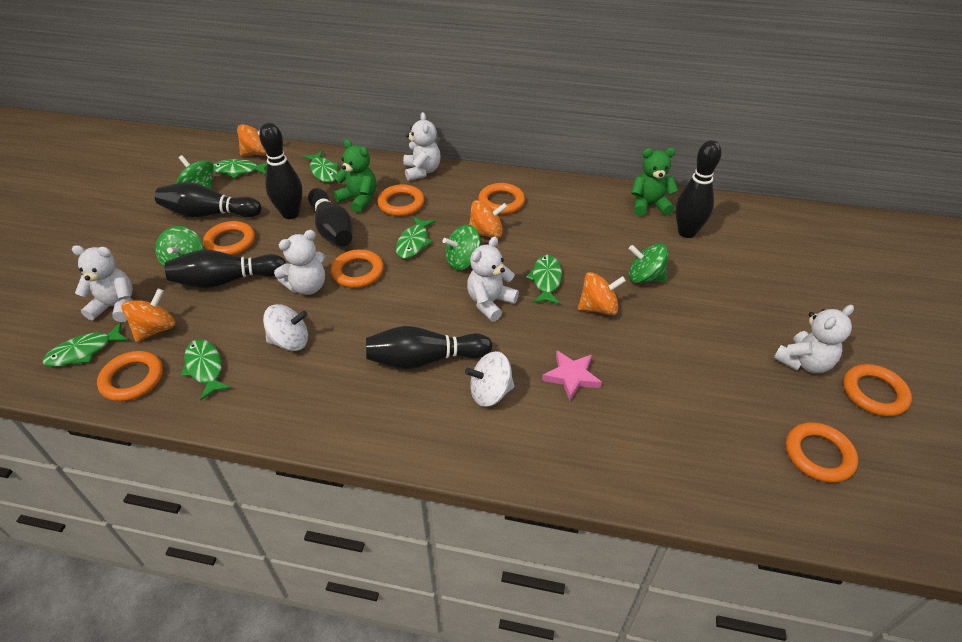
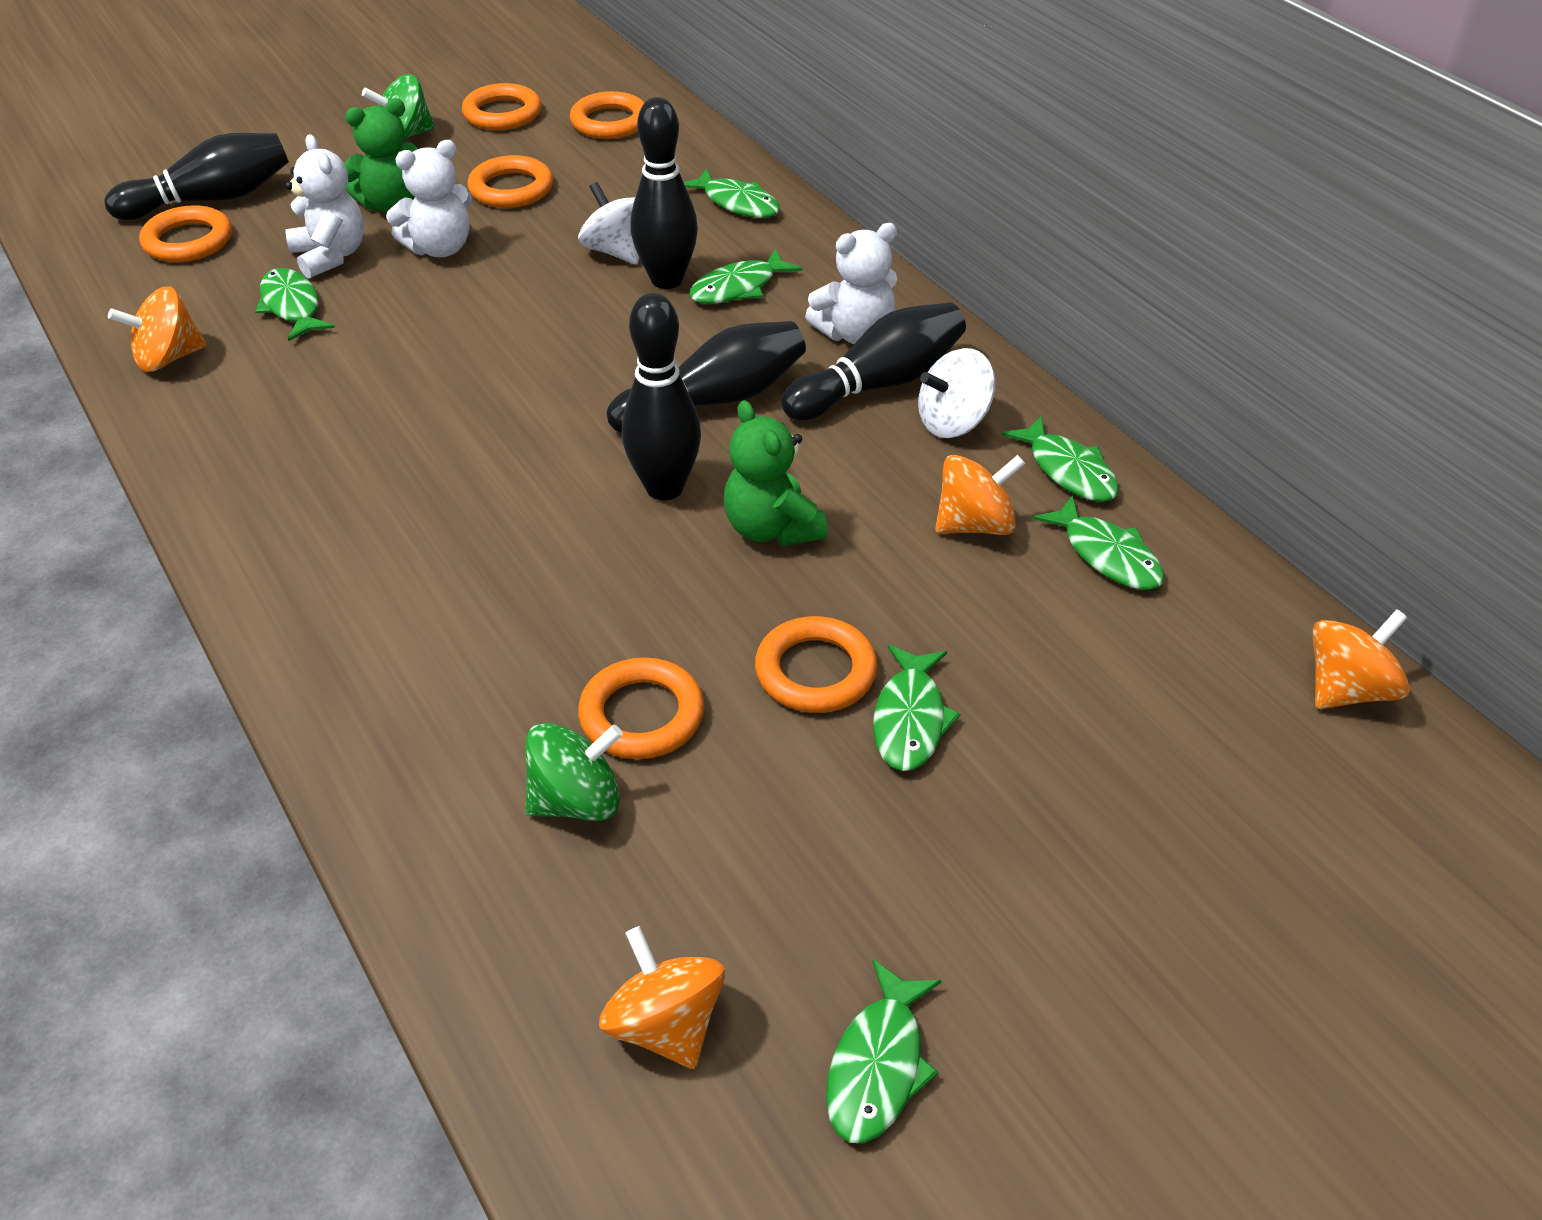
black bowling pin: [155,182,261,217] [165,250,286,289] [259,123,303,219] [308,188,353,246] [366,326,493,369] [675,140,721,238] = 6 -> [104,133,289,220] [607,321,806,433] [622,293,701,500] [630,97,698,289] [781,302,966,421] = 5
green fish: [42,322,129,367] [180,339,231,400] [213,159,267,178] [303,151,339,183] [396,216,436,259] [526,255,562,304] = 6 -> [255,268,335,341] [684,168,780,218] [689,249,803,304] [826,959,942,1143] [873,645,960,771] [1002,415,1119,502] [1033,496,1164,590] = 7
green spinning top: [155,226,204,268] [177,155,214,190] [442,224,481,270] [629,244,668,283] = 4 -> [362,74,435,139] [525,723,623,821] = 2
orange ring: [97,351,163,402] [203,221,255,255] [331,249,384,288] [377,184,424,216] [478,183,525,215] [786,422,858,483] [843,364,912,417] = 7 -> [139,205,232,262] [462,83,542,130] [467,155,553,208] [570,91,645,139] [578,657,704,759] [755,616,878,713] = 6
pink star: [542,351,602,401] = 1 -> none = 0
white teddy bear: [72,245,133,322] [274,230,325,295] [403,112,441,181] [467,237,519,322] [773,305,854,373] = 5 -> [285,134,364,279] [386,140,472,257] [805,223,897,344] = 3

